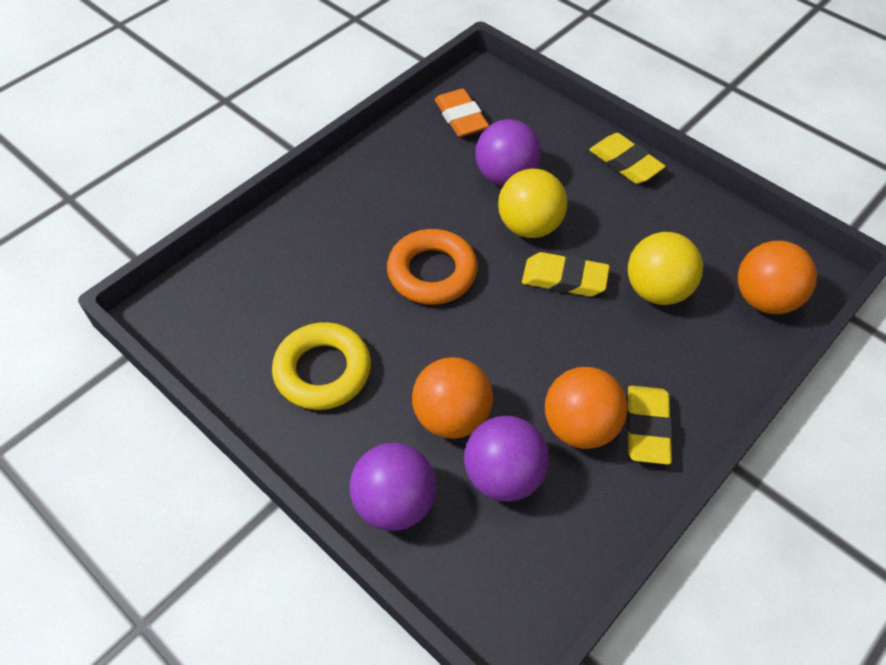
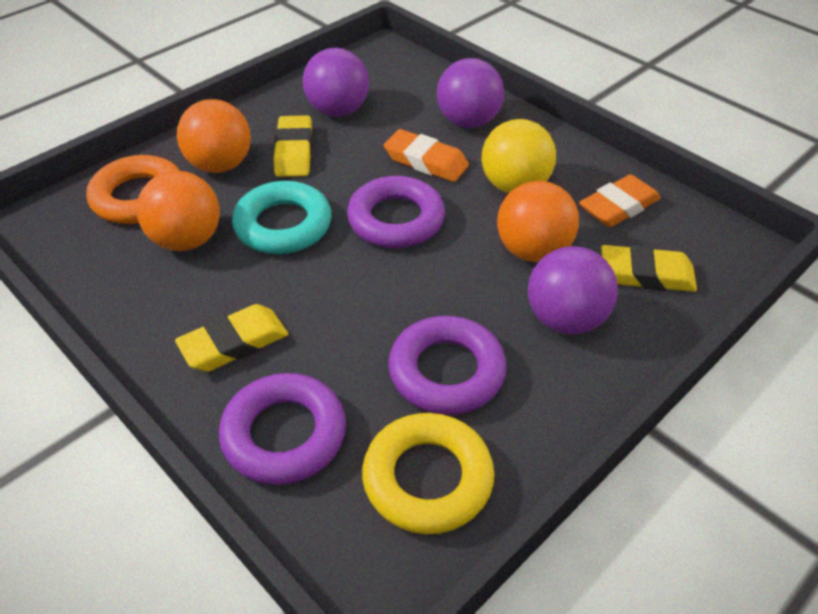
orange eraser: [435,89,489,137] = 1 -> [384,129,469,182] [579,174,661,227] = 2
purple ring: none = 0 -> [219,373,346,485] [347,176,445,248] [388,316,507,415] = 3
turquoise ring: none = 0 -> [232,181,332,254] = 1
yellow ball: [498,169,567,238] [628,232,703,305] = 2 -> [481,119,556,193] = 1

